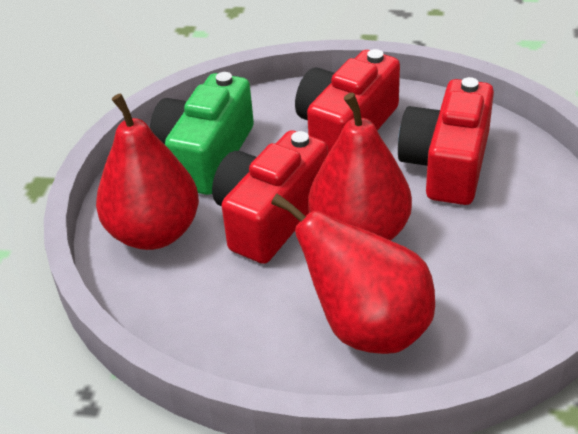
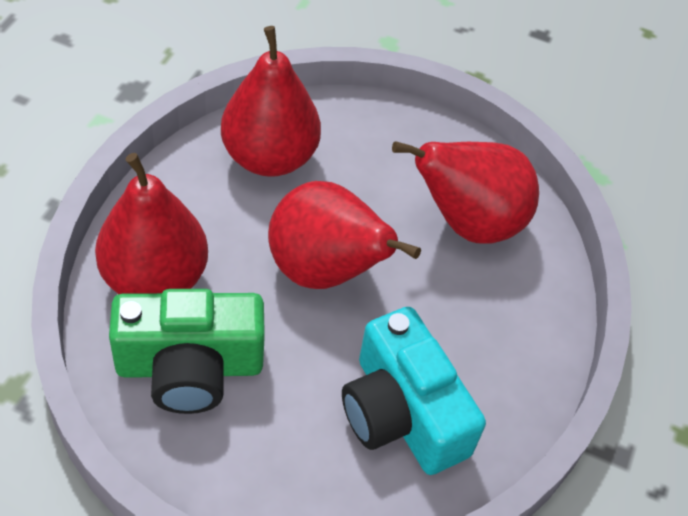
red camera: [212,130,328,264] [295,49,400,153] [398,77,494,205] = 3 -> none = 0
red pear: [96,93,199,250] [271,193,435,354] [308,93,412,241] = 3 -> [95,153,208,294] [221,26,321,177] [268,181,421,289] [392,141,539,244] = 4
turquoise camera: none = 0 -> [342,307,486,475] = 1

